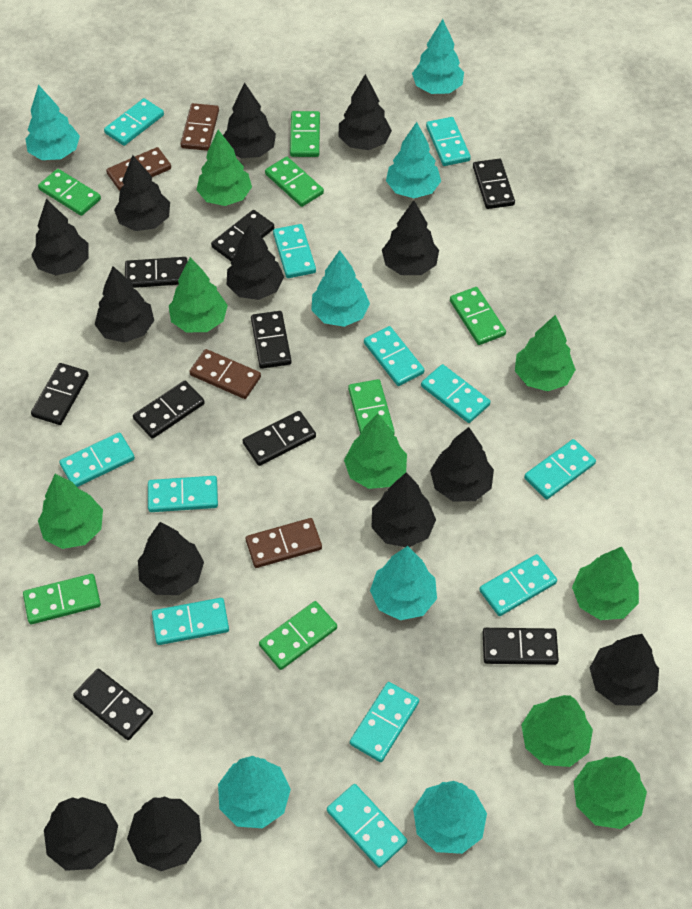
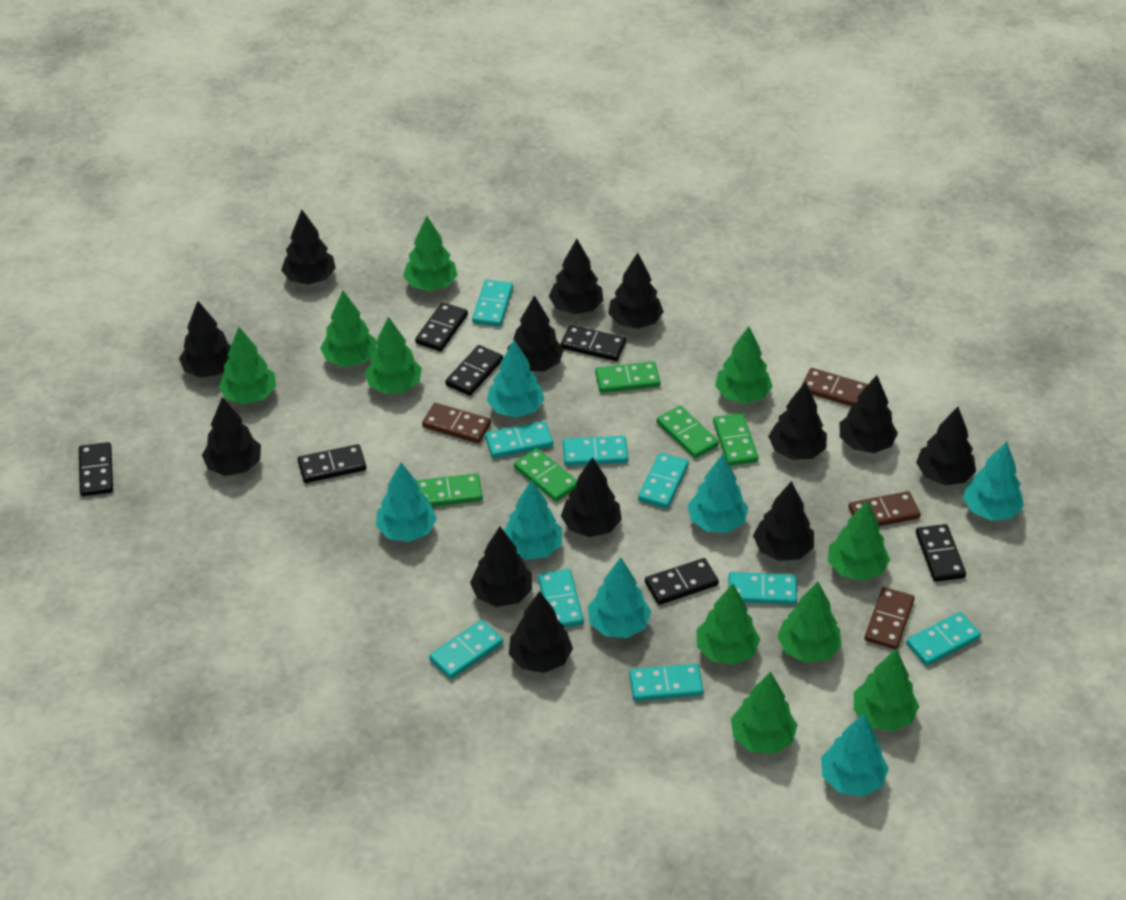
black domino: [31,363,89,425] [73,669,153,740] [125,257,188,288] [133,381,205,439] [211,210,274,262] [243,411,316,466] [251,311,292,369] [473,159,515,209] [483,628,559,665] = 9 -> [79,442,113,496] [298,444,366,483] [415,302,468,351] [445,345,503,396] [560,325,626,361] [645,558,719,605] [916,524,966,582] = 7
green domino: [23,574,101,624] [38,169,101,216] [259,601,337,670] [265,157,324,207] [290,111,320,157] [348,379,395,434] [450,287,506,345] = 7 -> [416,473,483,507] [514,448,577,502] [595,361,661,393] [657,405,719,458] [713,413,758,466] = 5
green tree: [38,474,103,549] [169,257,228,332] [196,130,252,206] [344,414,407,489] [515,315,576,391] [521,695,593,767] [572,547,639,620] [573,756,647,829] = 8 -> [219,327,276,404] [320,290,376,367] [365,317,422,394] [403,216,457,291] [697,584,760,665] [715,326,773,404] [731,672,797,754] [777,582,842,663] [828,500,890,581] [854,649,919,731] = 10
turquoise domino: [59,432,135,487] [104,98,164,146] [148,476,218,512] [152,598,229,645] [273,224,316,278] [327,784,407,868] [350,682,419,762] [364,326,425,386] [421,364,490,423] [426,117,471,166] [479,554,557,616] [524,439,596,499] = 12 -> [429,620,503,679] [472,280,513,327] [485,421,553,458] [538,569,584,627] [563,436,628,466] [629,664,703,701] [638,453,689,509] [729,572,797,605] [906,612,981,666] = 9

